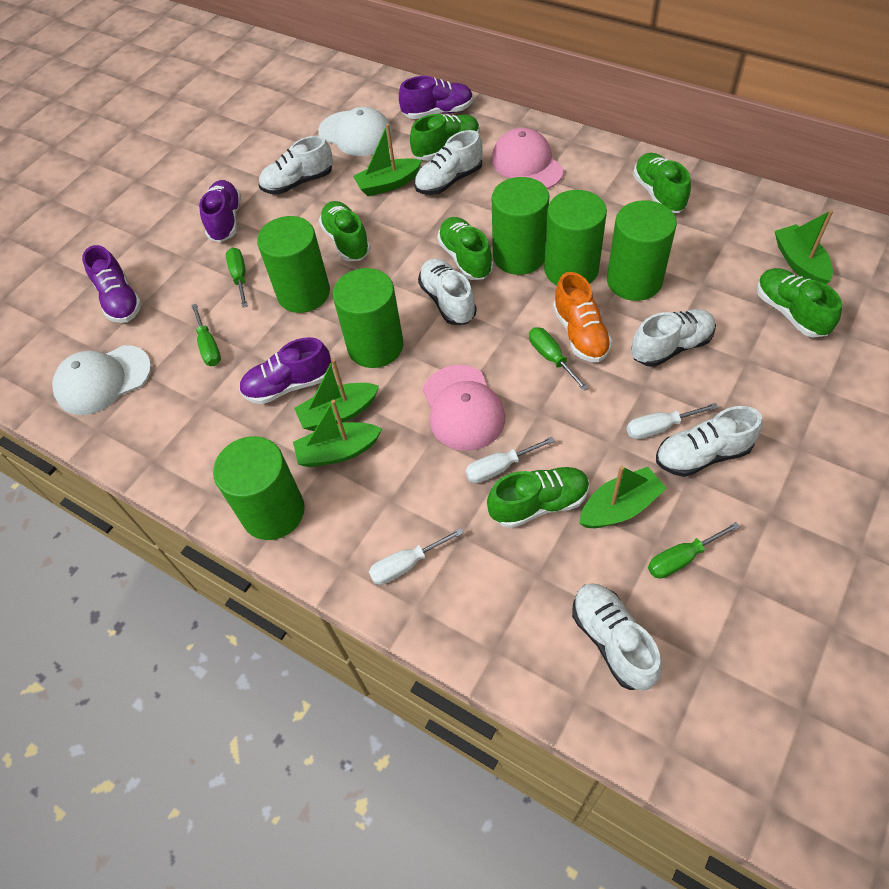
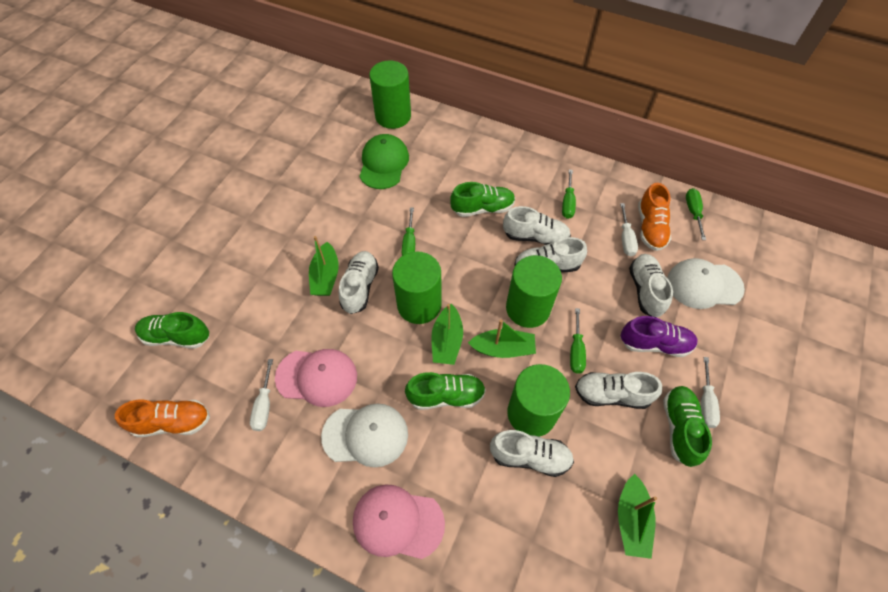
green boat: [293,400,382,467] [294,359,379,431] [353,124,422,196] [579,466,667,528] [775,210,833,284] = 5 -> [309,236,339,296] [431,304,463,365] [468,319,536,358] [618,474,657,559] = 4
green cap: none = 0 -> [359,134,409,189] = 1
green cylinder: [213,436,305,540] [257,216,330,313] [333,268,403,368] [492,177,549,275] [544,190,607,285] [607,200,677,301] = 6 -> [369,61,411,129] [392,252,442,324] [506,255,562,328] [507,364,570,437] = 4
green shoe: [319,201,371,261] [410,114,480,161] [437,217,493,280] [487,467,589,528] [633,153,691,213] [757,268,842,337] = 6 -> [135,312,209,349] [405,372,486,410] [450,182,515,217] [663,386,712,467] = 4
orange shoe: [553,272,612,362] = 1 -> [115,400,210,437] [638,183,671,251] = 2
purple shoe: [82,245,142,323] [199,180,241,242] [239,337,331,404] [399,76,473,119] = 4 -> [621,316,698,357] = 1

